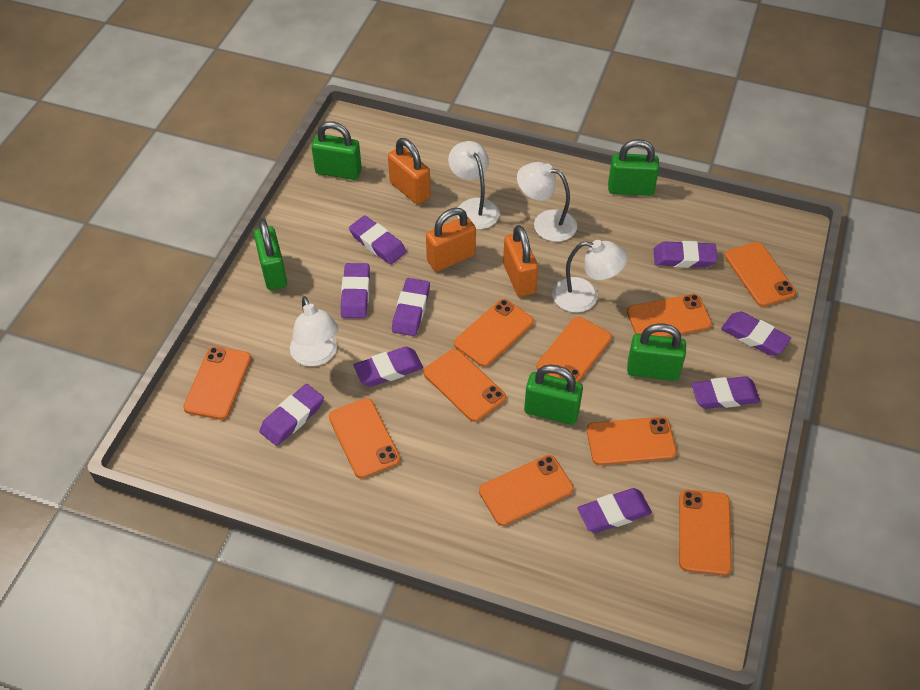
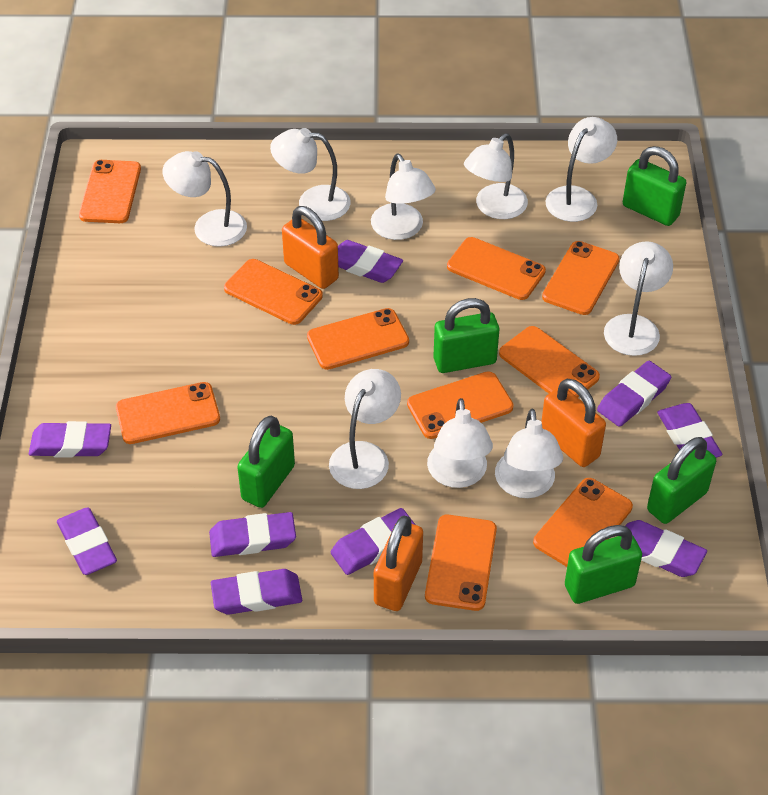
white lamp: [290,296,339,366] [448,141,500,229] [517,162,577,242] [552,240,627,313] = 4 -> [163,151,247,247] [270,128,350,221] [329,369,401,489] [371,154,436,240] [427,398,493,488] [464,133,528,219] [495,409,563,498] [545,117,617,222] [604,241,673,356] = 9

